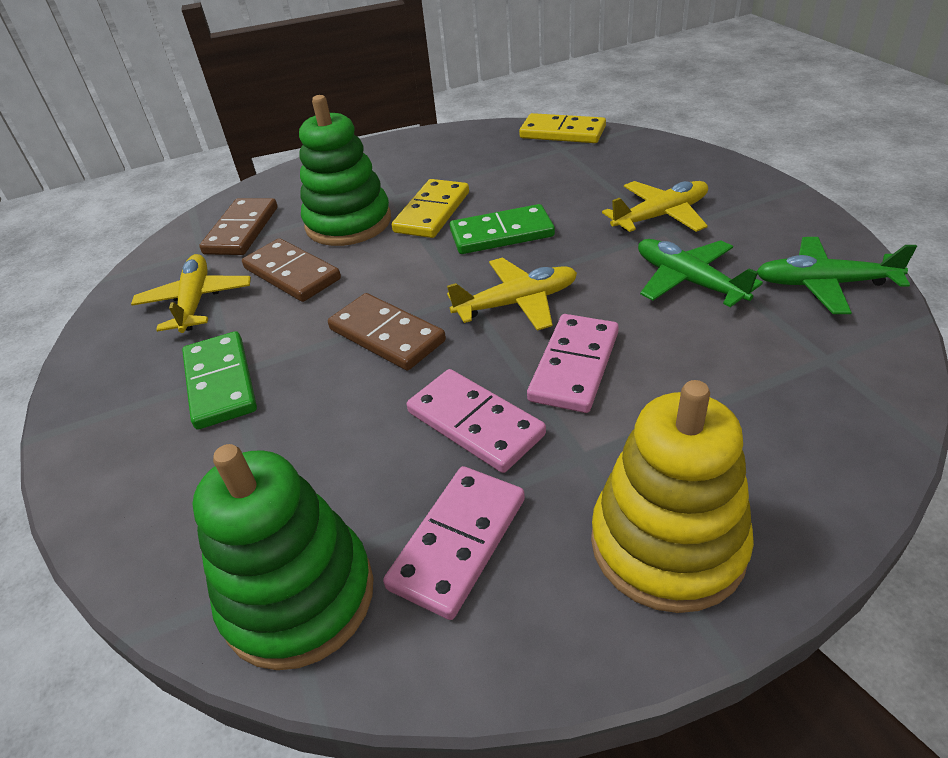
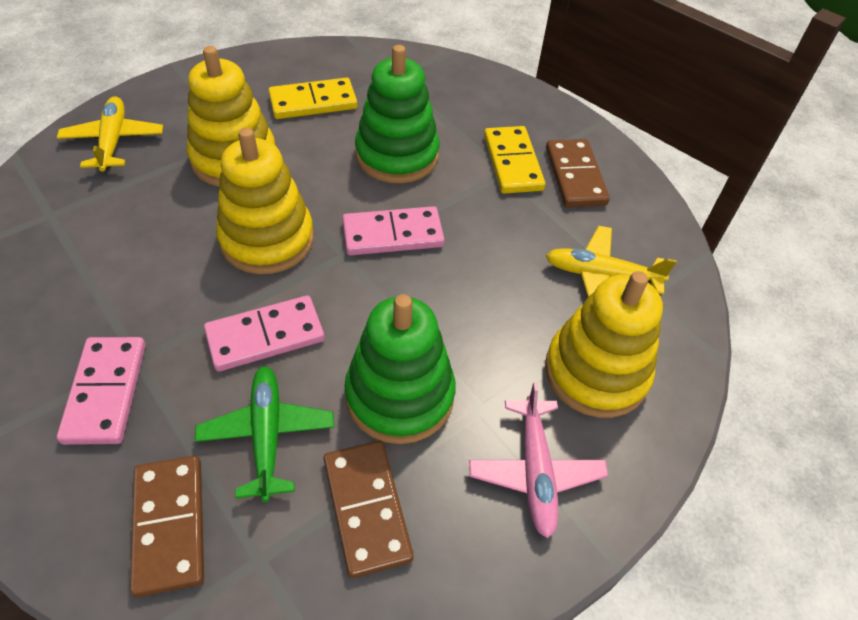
green domino: [182,331,257,430] [450,204,555,254] = 2 -> none = 0
green plane: [638,239,763,307] [756,237,917,314] = 2 -> [195,366,334,502] = 1
pink plane: none = 0 -> [469,382,608,538] = 1
yellow plane: [131,254,251,333] [447,258,577,331] [602,181,708,232] = 3 -> [57,96,163,172] [546,226,677,297] = 2
yellow stacking toy: [591,380,754,613] = 1 -> [187,46,275,187] [216,128,314,274] [545,271,663,418] = 3

